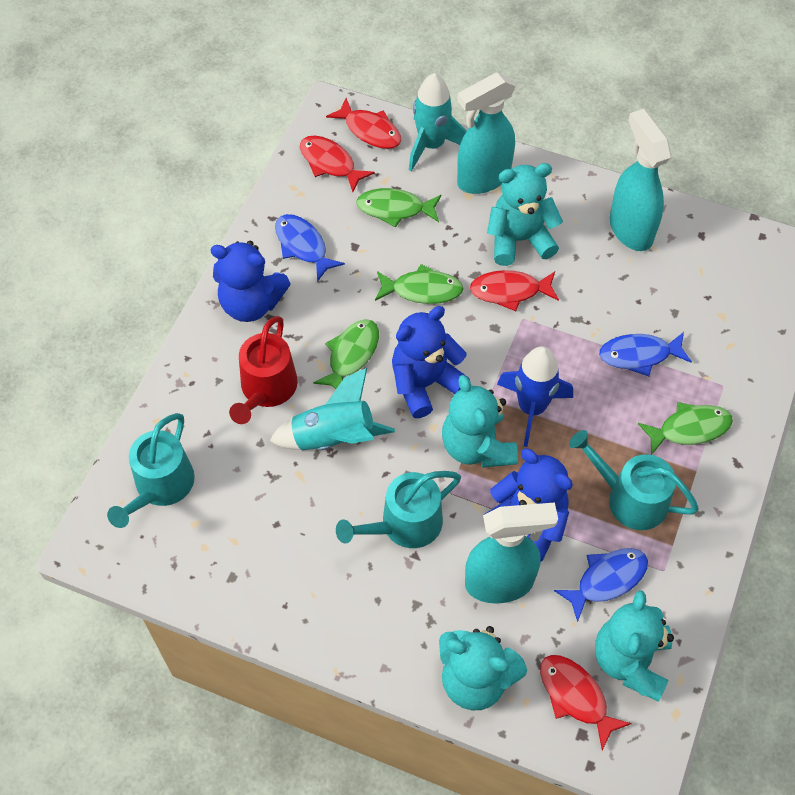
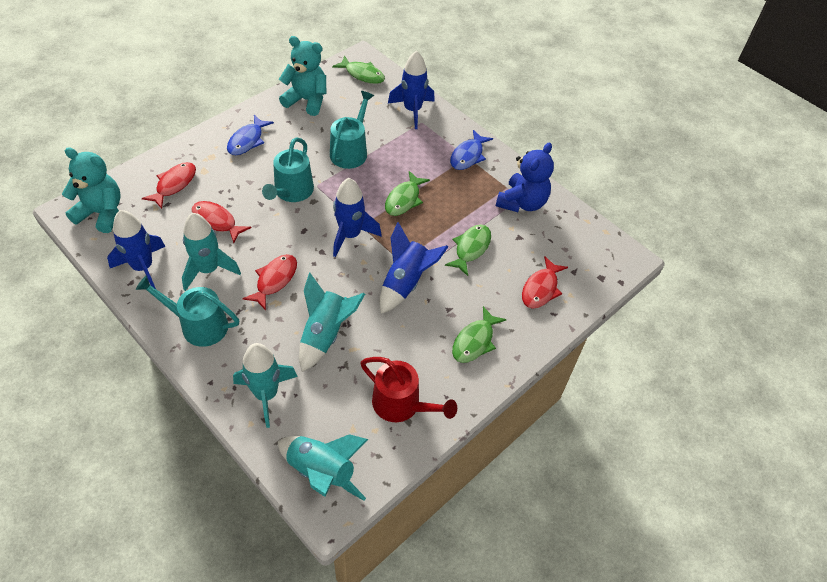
blue fish: [275,214,345,282] [554,548,648,622] [599,332,692,376] = 3 -> [227,115,274,155] [450,130,493,170] = 2
blue rocket: [497,346,573,447] = 1 -> [107,210,166,289] [333,178,382,257] [379,222,448,314] [388,51,435,129] = 4
blue teddy bear: [211,241,291,322] [392,306,470,418] [484,449,573,562] = 3 -> [496,142,554,212] = 1
turquoise rocket: [270,368,395,450] [409,73,467,172] = 2 -> [182,213,241,291] [233,343,298,428] [278,434,368,501] [299,272,365,372] = 4
turquoise spray bottle: [457,72,516,194] [465,502,558,603] [610,109,671,251] = 3 -> none = 0
turquoise teddy bear: [439,626,527,710] [442,375,518,468] [487,163,563,266] [595,590,674,702] = 4 -> [62,147,120,233] [279,36,326,116] = 2

